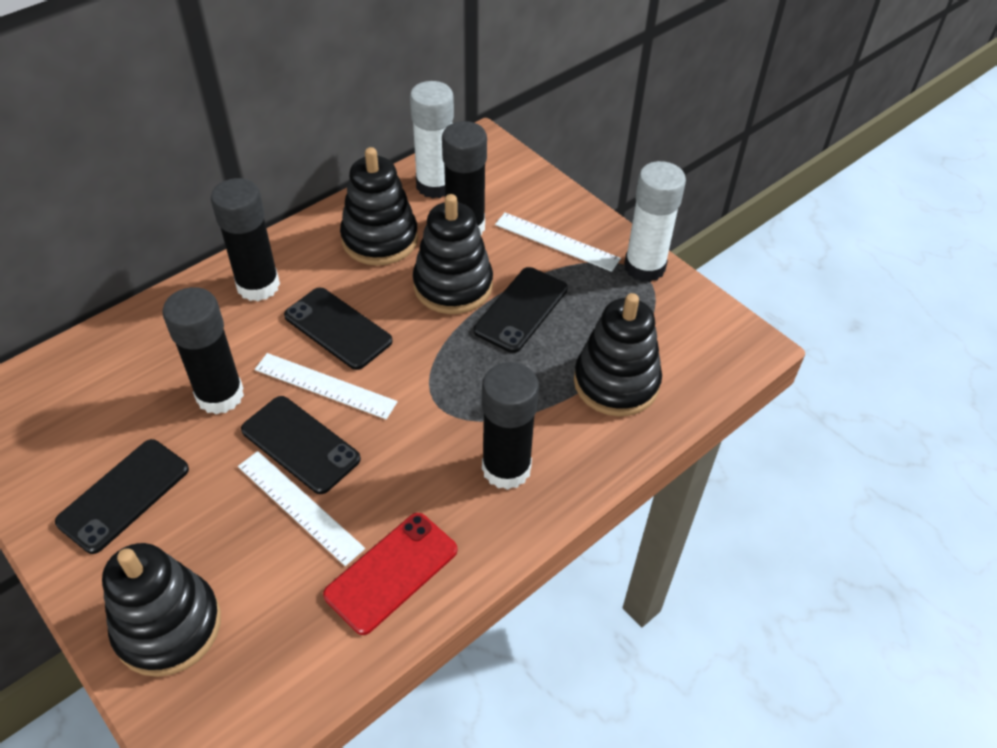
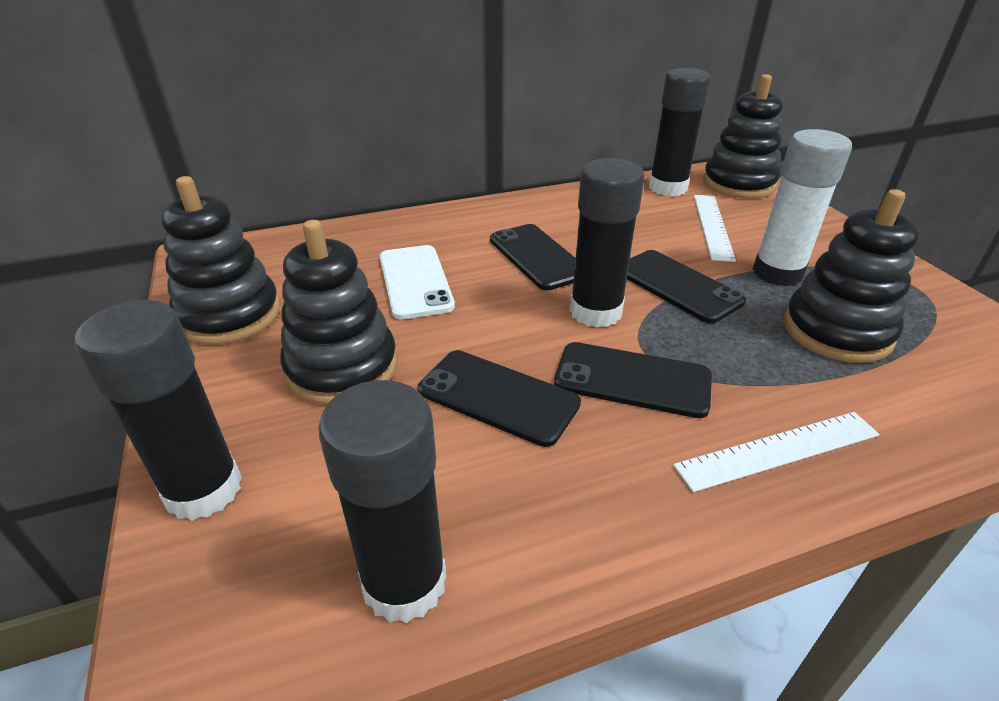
red phone: [323,513,457,635] = 1 -> none = 0
white glue stick: [410,81,454,199] [624,161,686,282] = 2 -> [753,129,852,286] = 1
white phone: none = 0 -> [380,245,455,319] = 1
white ruler: [238,451,365,566] [255,353,397,419] [495,212,621,272] = 3 -> [673,412,880,492] [694,195,736,262] = 2

